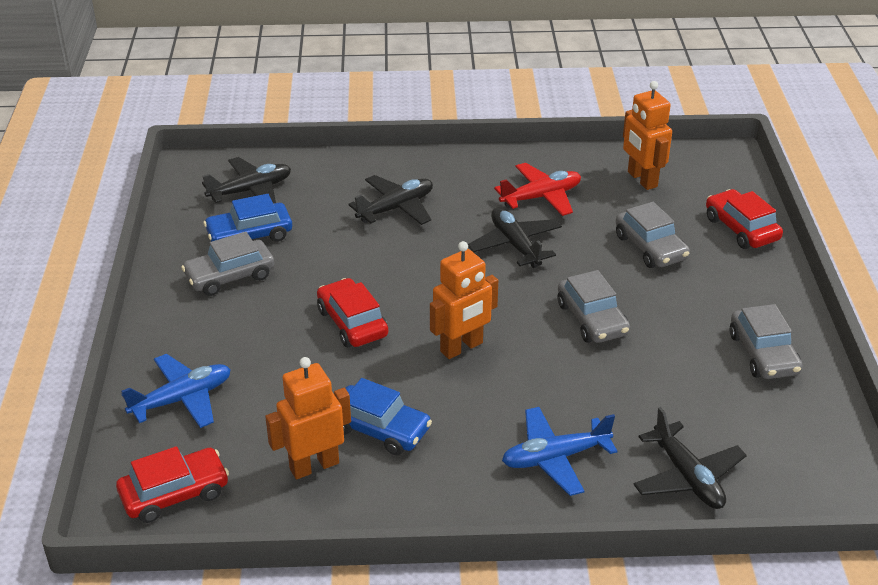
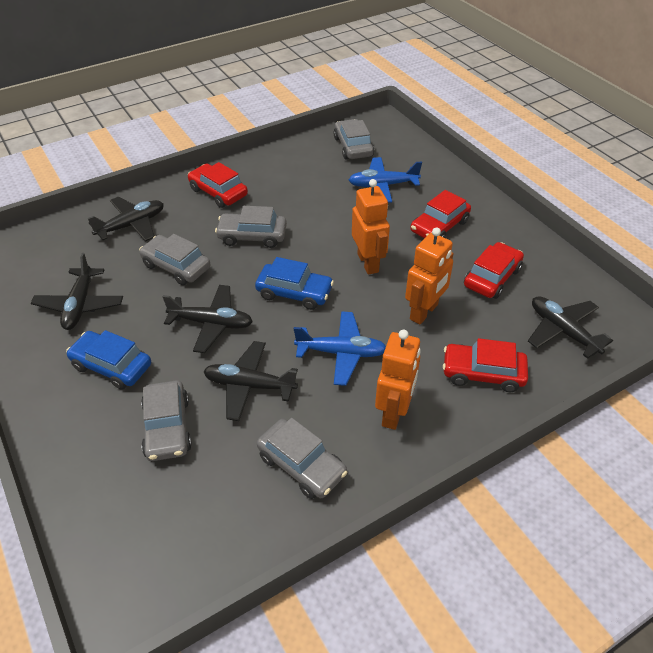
black plane: [202,157,291,204] [348,175,433,225] [468,208,562,268] [633,407,747,509] = 4 -> [31,253,123,330] [88,197,164,241] [163,285,253,353] [203,341,298,421] [528,296,613,359] = 5
grey car: [181,232,275,296] [557,270,630,343] [616,202,690,268] [730,304,803,379] = 4 -> [139,234,210,285] [141,380,192,461] [215,206,287,248] [257,418,347,499] [334,119,374,160] = 5
red car: [116,446,229,523] [317,278,388,347] [706,189,783,249] = 3 -> [188,162,248,208] [410,190,471,238] [443,338,528,392] [464,242,524,299] = 4
red plane: [494,163,581,216] = 1 -> none = 0

